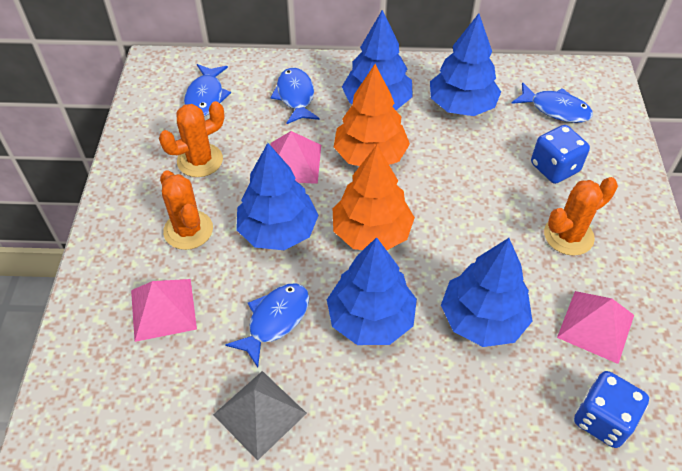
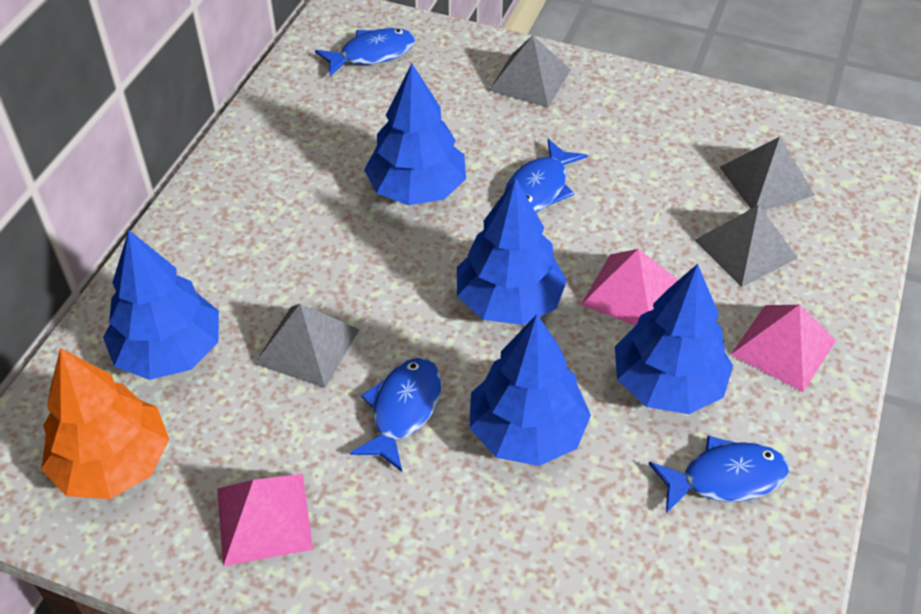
blue dice: [531,125,590,184] [574,371,649,448] = 2 -> none = 0
grey pyramid: [213,371,307,461] = 1 -> [254,304,360,388] [488,35,571,107] [695,205,798,287] [720,137,815,210] = 4
orange cactus: [159,101,225,177] [160,170,213,250] [544,177,618,256] = 3 -> none = 0
orange tree: [333,145,415,250] [334,64,410,166] = 2 -> [41,348,169,499] = 1

